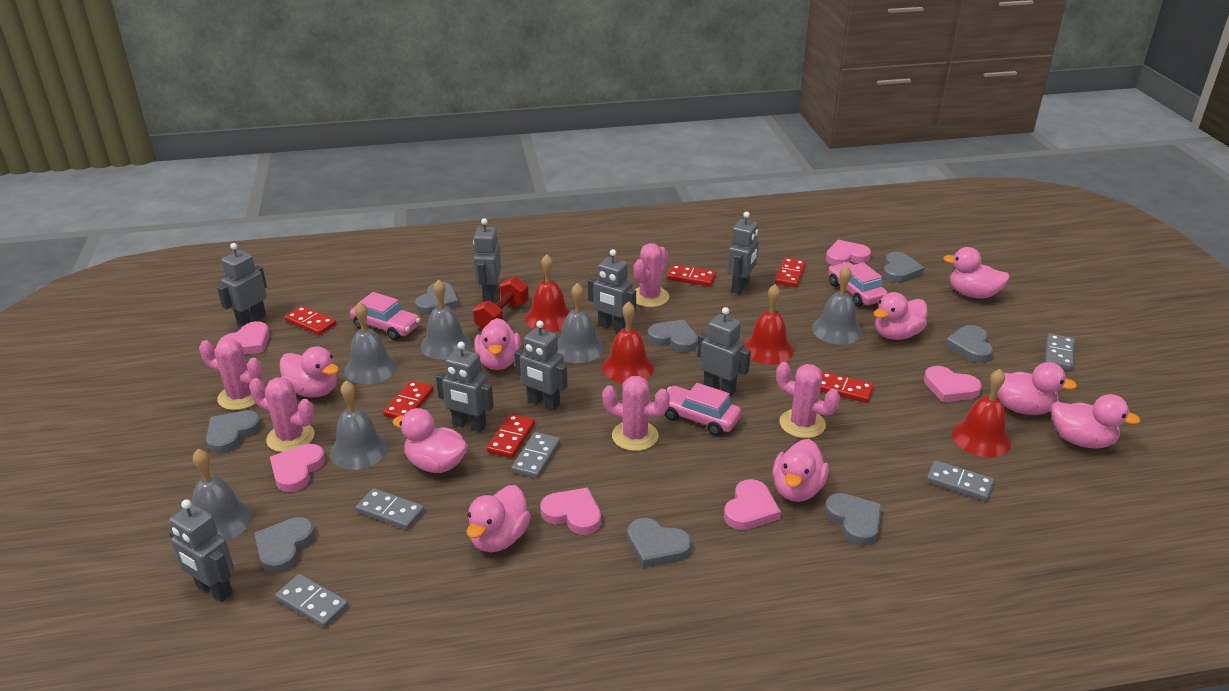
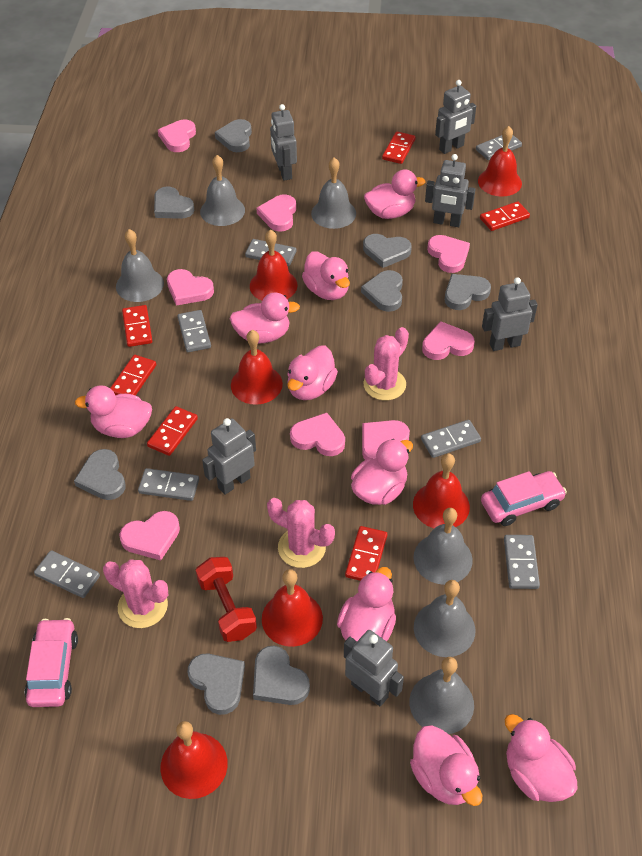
grey domino: [275,574,348,628] [356,488,424,530] [511,432,560,478] [926,460,994,501] [1045,334,1075,370] = 5 -> [34,550,100,598] [138,468,199,501] [178,310,211,352] [245,239,296,266] [421,420,481,458] [476,135,522,160] [504,535,540,589] = 7
grey robot: [169,499,234,602] [217,243,267,327] [436,342,494,432] [473,218,501,301] [514,321,567,411] [588,249,636,332] [697,307,751,397] [727,212,759,294] = 8 -> [202,418,256,495] [270,104,297,180] [344,630,404,707] [425,154,475,227] [435,80,476,154] [482,277,538,351] = 6
pink cactus: [199,338,263,410] [249,377,315,452] [602,376,670,451] [634,243,669,307] [776,362,840,438] = 5 -> [103,559,168,628] [267,498,335,568] [364,327,409,401] = 3
pink car: [350,292,421,340] [664,383,742,436] [828,262,888,306] = 3 -> [25,618,78,707] [481,471,567,526] = 2
pink heart: [219,321,270,354] [270,444,325,492] [540,488,601,535] [724,479,781,530] [826,240,871,266] [924,366,982,402] = 6 -> [119,511,180,560] [158,120,196,152] [167,269,214,305] [256,194,296,231] [290,413,345,456] [362,420,410,460] [422,322,475,360] [427,235,470,273] = 8
red bell: [525,254,570,332] [602,301,654,383] [744,284,794,365] [952,369,1011,457] = 4 -> [160,721,228,799] [231,330,283,405] [250,230,298,301] [262,569,323,647] [413,453,470,528] [478,126,522,197] = 6

